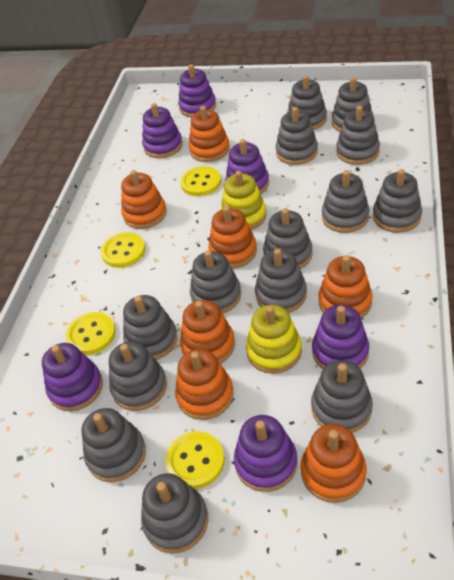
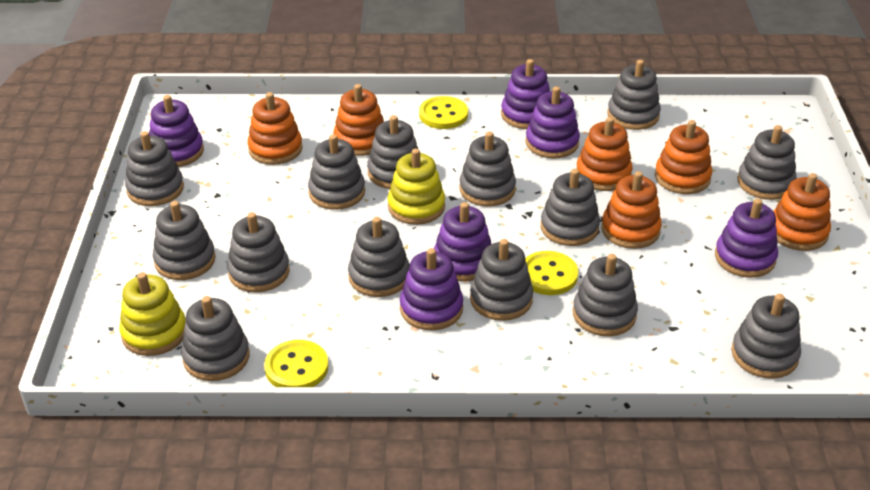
orange stacking toy: [121,170,167,229] [175,349,234,420] [180,300,235,364] [189,106,230,162] [208,206,257,269] [301,424,366,503] [318,255,373,318] = 7 -> [248,92,302,165] [333,84,384,156] [576,117,633,191] [601,171,662,249] [655,120,712,194] [773,173,831,251] = 6
yellow button: [66,312,116,355] [101,232,145,268] [165,432,225,489] [180,166,221,196] = 4 -> [264,340,328,387] [419,96,468,129] [525,251,578,295] = 3

